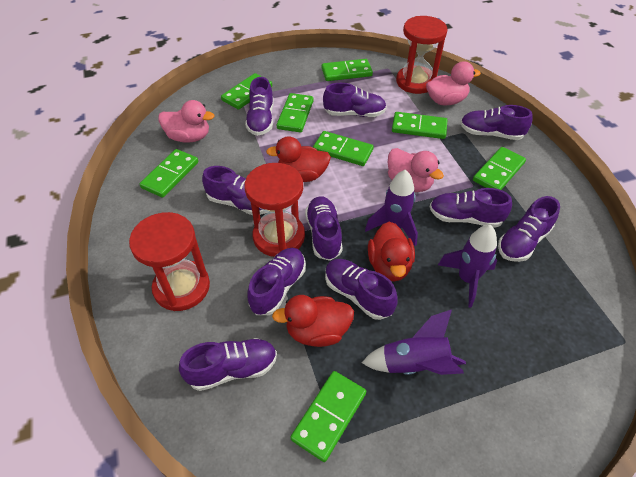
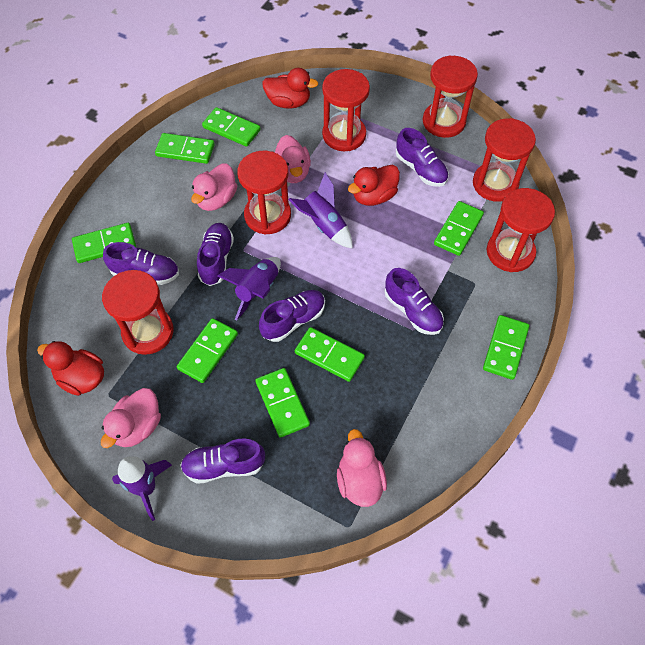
pink duck: [158,100,215,143] [388,148,444,192] [426,61,481,105] = 3 -> [101,388,161,448] [191,163,237,211] [274,135,311,183] [337,429,387,507] = 4
purple shoe: [179,338,277,391] [202,166,268,215] [245,77,274,136] [247,248,306,315] [305,196,343,261] [323,83,387,117] [325,259,398,320] [430,188,512,227] [460,105,533,140] [498,196,560,262] = 10 -> [103,242,179,285] [180,439,265,484] [197,223,234,286] [259,290,325,342] [385,268,444,335] [396,128,449,187] = 6
red hourglass: [129,212,210,311] [245,163,305,257] [396,16,448,94] = 3 -> [102,270,174,355] [237,151,291,234] [322,69,370,151] [423,55,478,138] [473,118,536,202] [487,188,555,272] = 6

